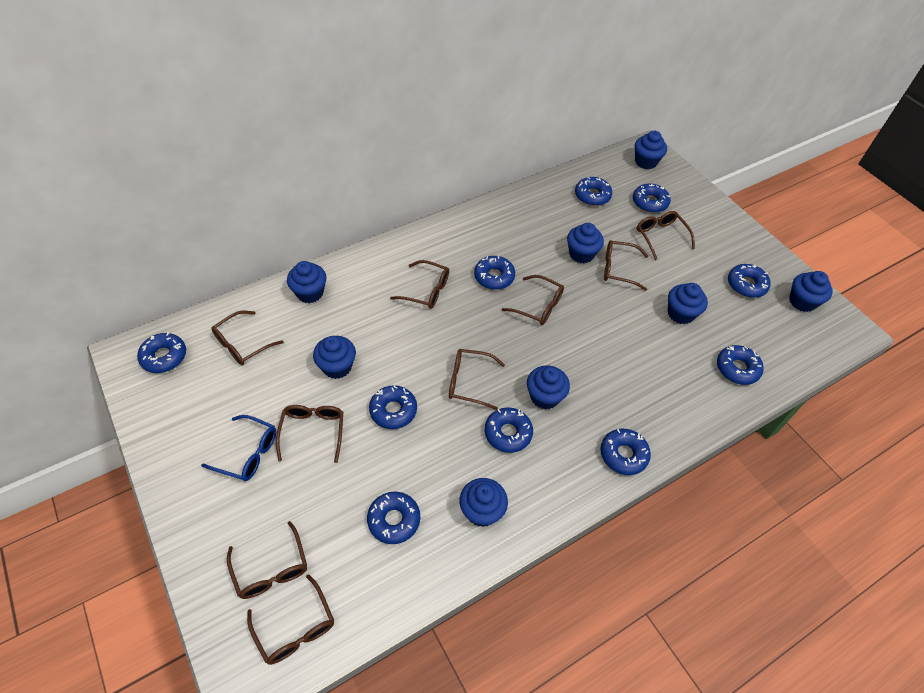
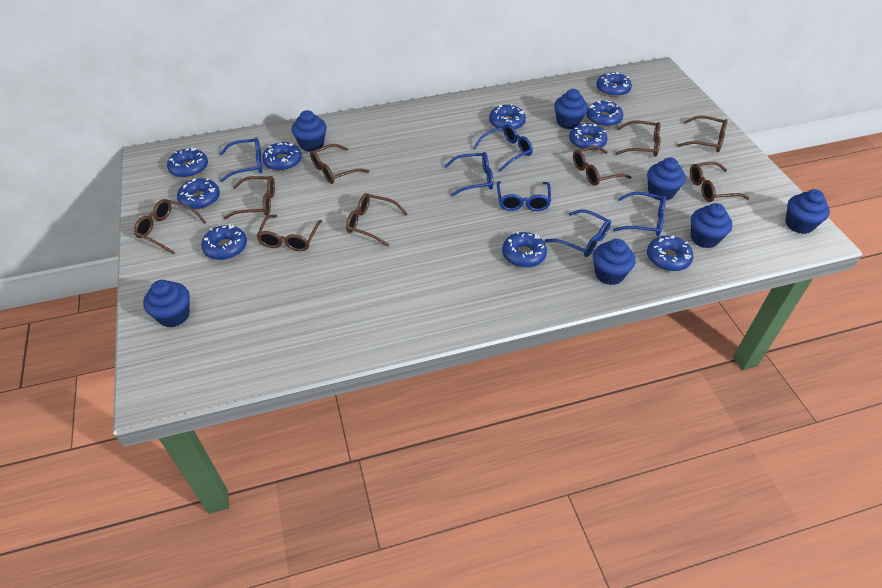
blue cupcake: [287,261,327,303] [313,336,356,379] [460,478,508,527] [527,365,570,410] [567,223,604,263] [635,131,667,169] [668,283,708,324] [789,271,833,312] = 8 -> [143,280,190,328] [292,110,327,152] [554,89,588,129] [593,239,636,285] [647,158,686,200] [691,203,732,248] [785,189,830,234] = 7
blue glasses: [201,415,276,481] = 1 -> [220,137,262,182] [444,152,494,196] [473,124,533,172] [497,181,551,211] [545,210,611,257] [613,192,666,236] = 6

